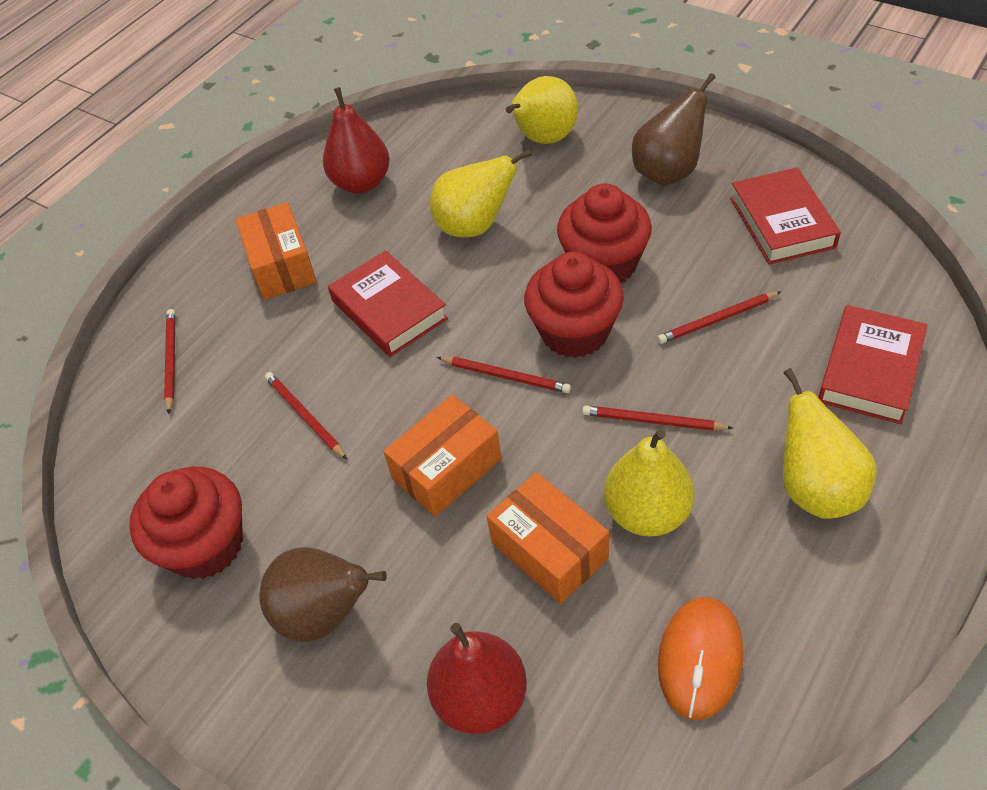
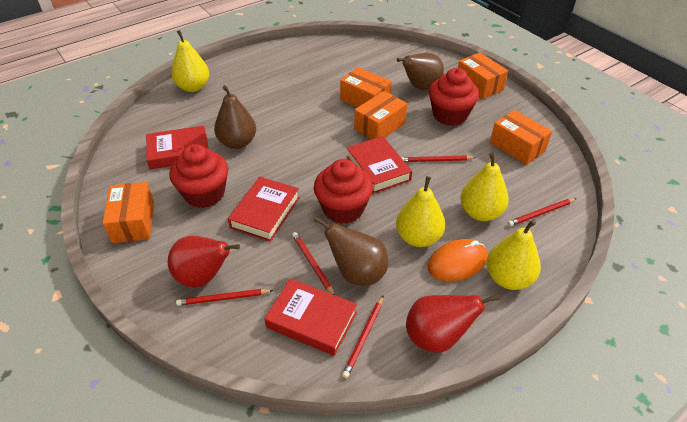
brown pear: [259,547,387,642] [632,73,716,186] = 2 -> [214,85,256,149] [314,217,388,286] [397,53,444,90] = 3
orange box: [236,202,317,300] [383,395,502,517] [487,472,609,604] = 3 -> [103,182,154,243] [340,67,392,107] [354,91,407,140] [458,52,508,99] [490,110,552,165] = 5
red book: [328,250,448,357] [730,167,841,264] [818,305,928,424] = 3 -> [146,126,208,169] [228,177,300,242] [264,278,357,356] [347,136,412,194] = 4

